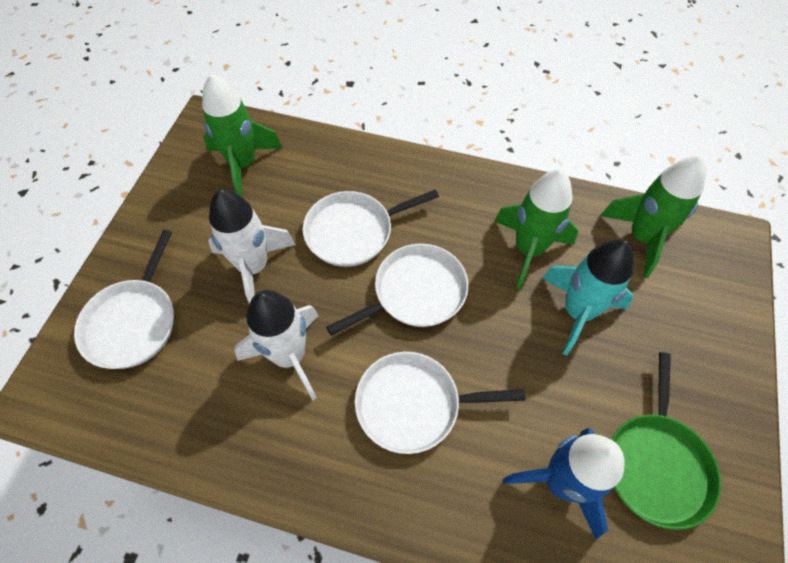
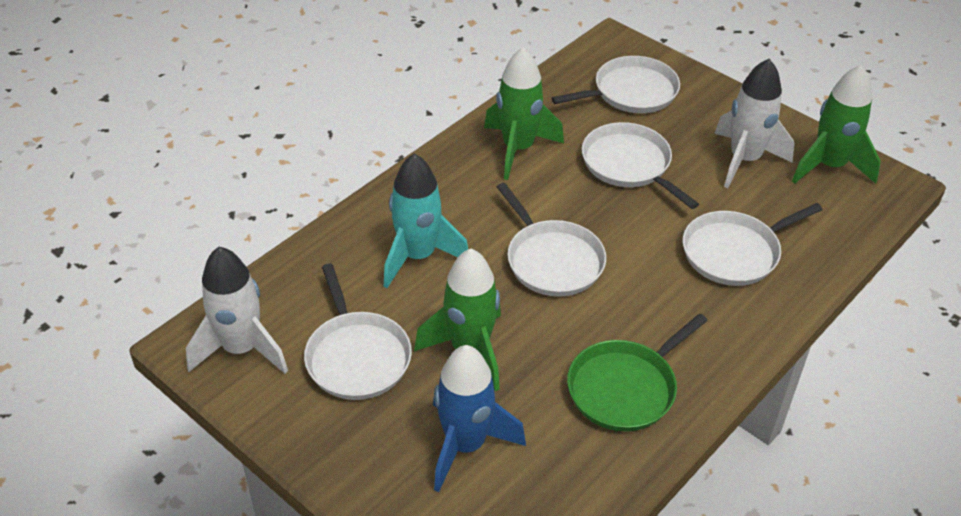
white pan: [74,230,174,369] [303,189,439,267] [326,244,468,336] [355,352,525,454] = 4 -> [304,264,412,400] [497,183,606,297] [552,56,680,113] [582,122,699,209] [683,203,823,286] = 5

